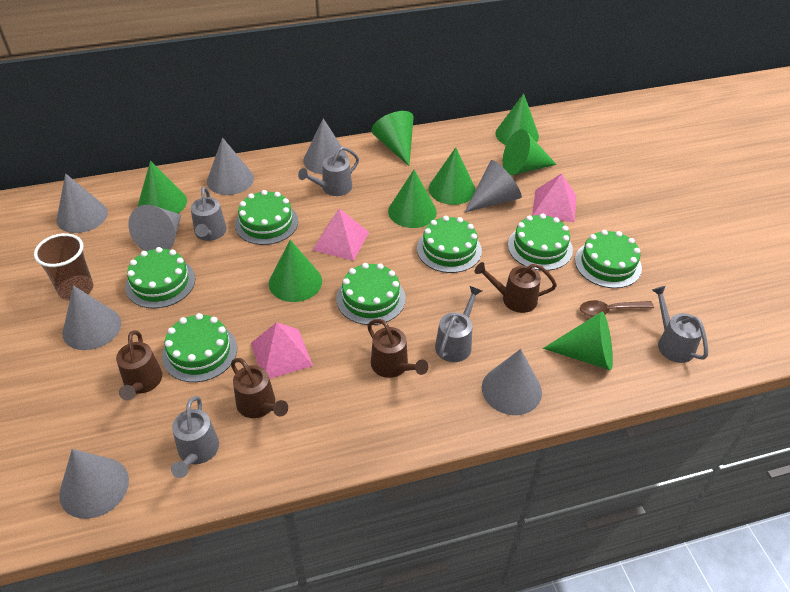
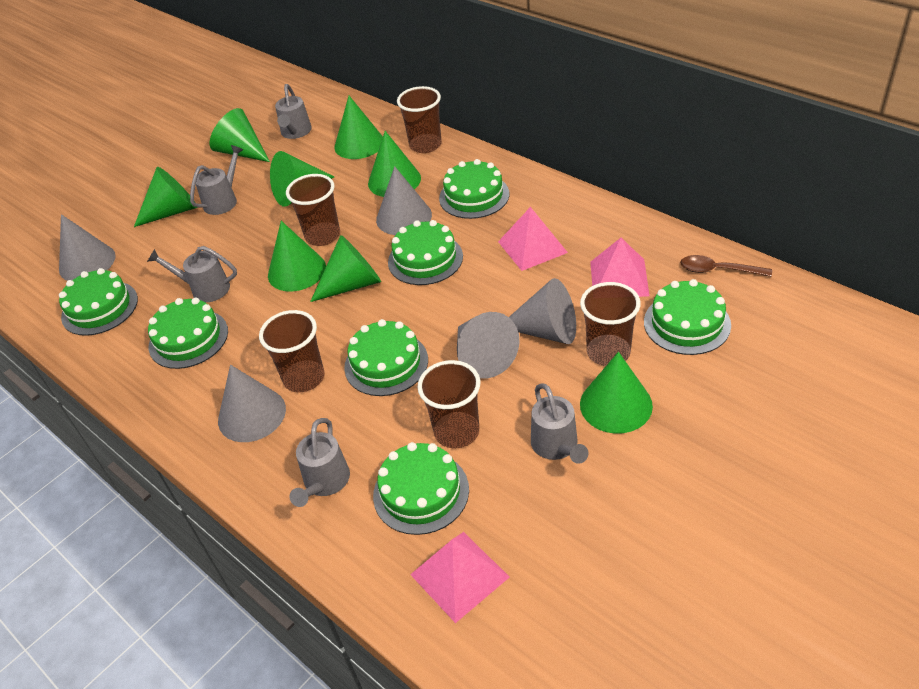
brown cup: [34,233,93,301] = 1 -> [259,310,324,392] [286,174,340,246] [397,86,442,153] [418,360,480,448] [580,282,641,366] = 5
brown watering can: [116,330,162,400] [231,358,288,418] [367,319,428,378] [474,262,557,313] = 4 -> none = 0
grey cone: [56,173,108,233] [59,449,129,519] [62,286,121,350] [128,205,181,251] [207,137,254,195] [303,118,349,174] [465,160,522,212] [482,349,542,415] = 8 -> [59,214,116,281] [218,365,286,442] [376,166,432,235] [457,312,520,379] [509,278,576,344] = 5

